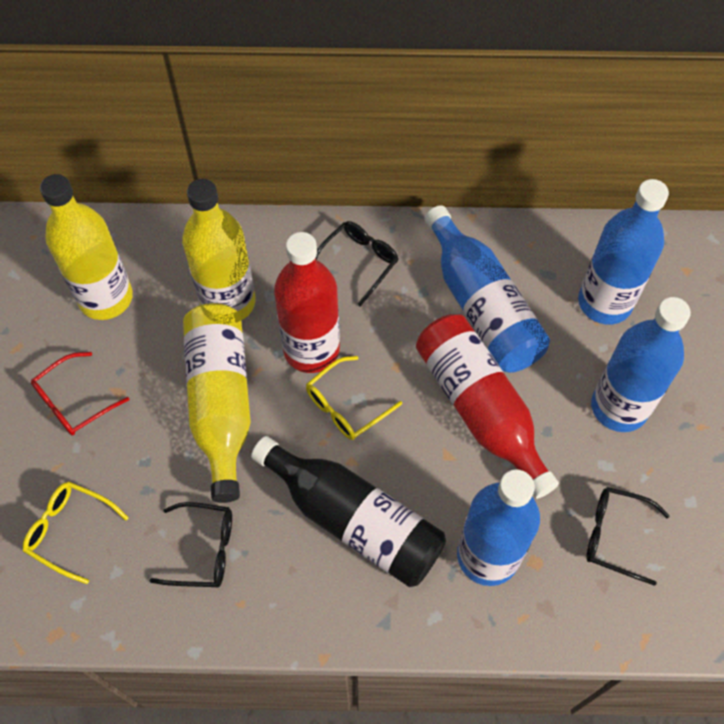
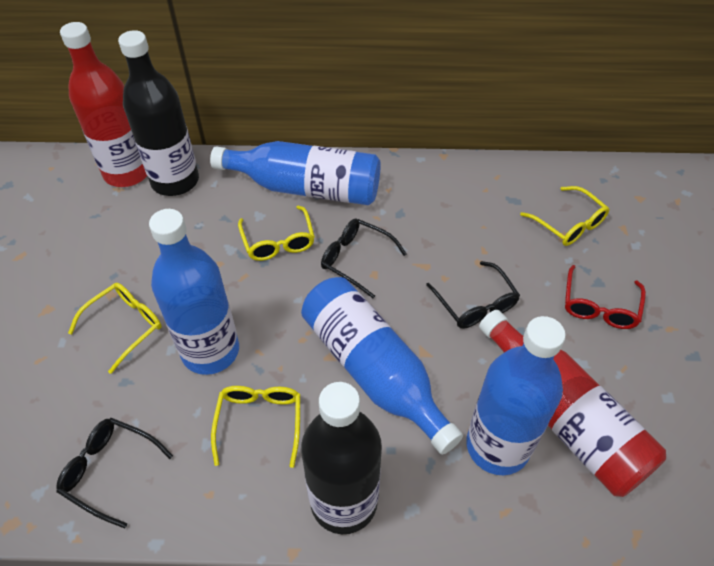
black bottle: [251,436,446,587] = 1 -> [118,30,199,196] [301,382,382,534] = 2
yellow bottle: [40,174,133,320] [182,179,256,320] [183,303,251,503] = 3 -> none = 0
yellow glasses: [23,481,129,584] [306,356,402,440] = 2 -> [68,283,162,374] [211,386,300,468] [238,206,315,261] [520,186,609,246] = 4

